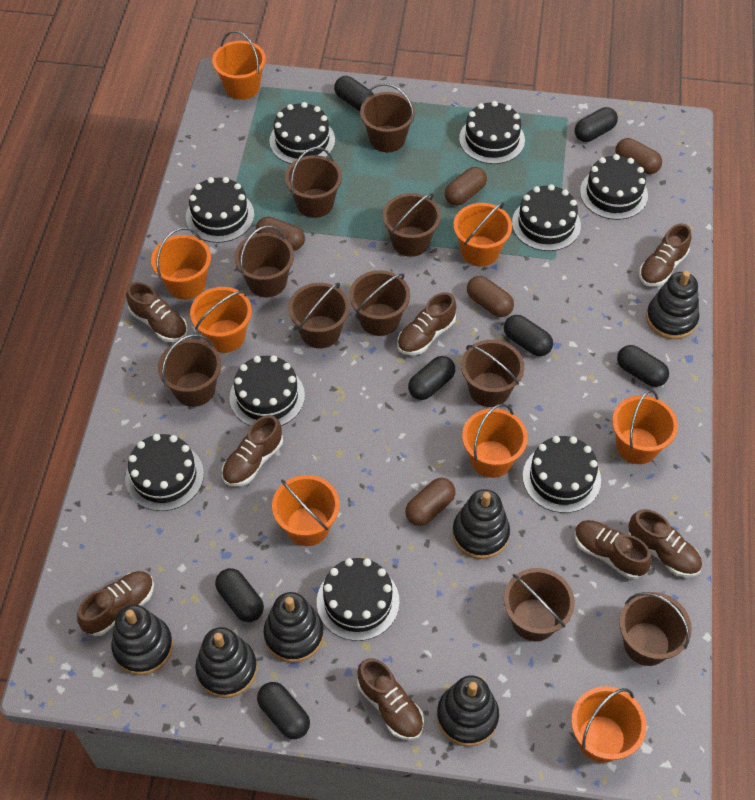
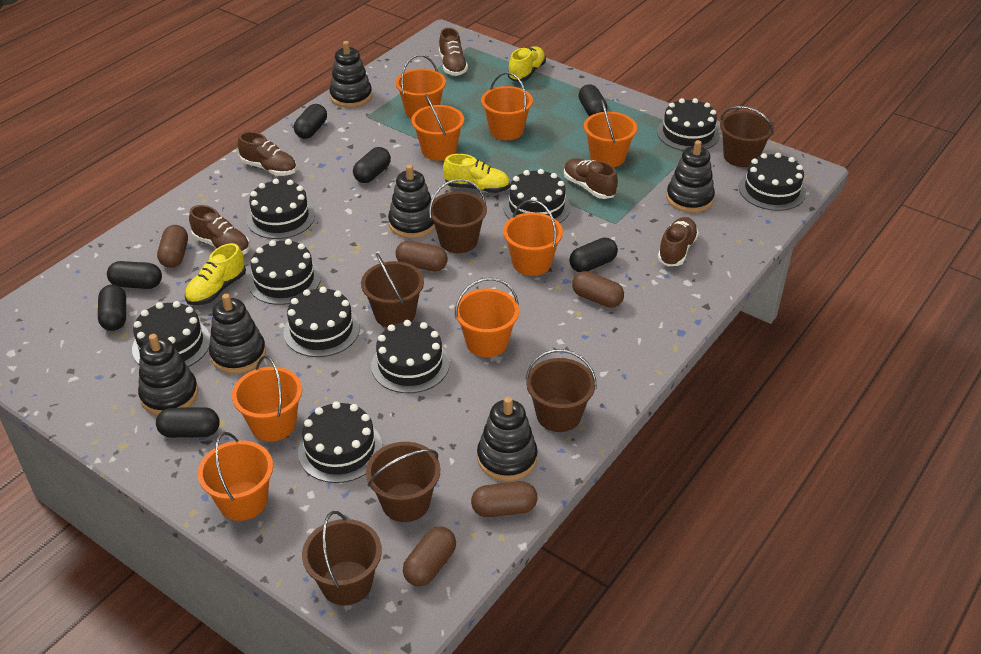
brown bucket: [158,334,221,407] [234,226,294,297] [285,147,342,218] [288,283,350,349] [349,270,410,336] [360,83,415,152] [382,193,441,257] [461,340,524,407] [504,568,575,641] [619,592,692,666] = 10 -> [302,511,382,605] [361,253,424,328] [366,442,440,522] [429,179,487,253] [526,349,596,432] [720,106,774,167] = 6
brown shoe: [77,571,154,636] [126,282,188,342] [222,415,283,486] [357,658,424,740] [397,292,456,355] [574,520,652,579] [628,509,702,577] [639,224,691,286] = 8 -> [189,205,250,255] [238,132,297,176] [439,28,468,76] [564,158,618,199] [658,217,699,266] = 5
yellow shoe: none = 0 -> [185,243,246,305] [443,154,510,193] [508,46,546,81] = 3

